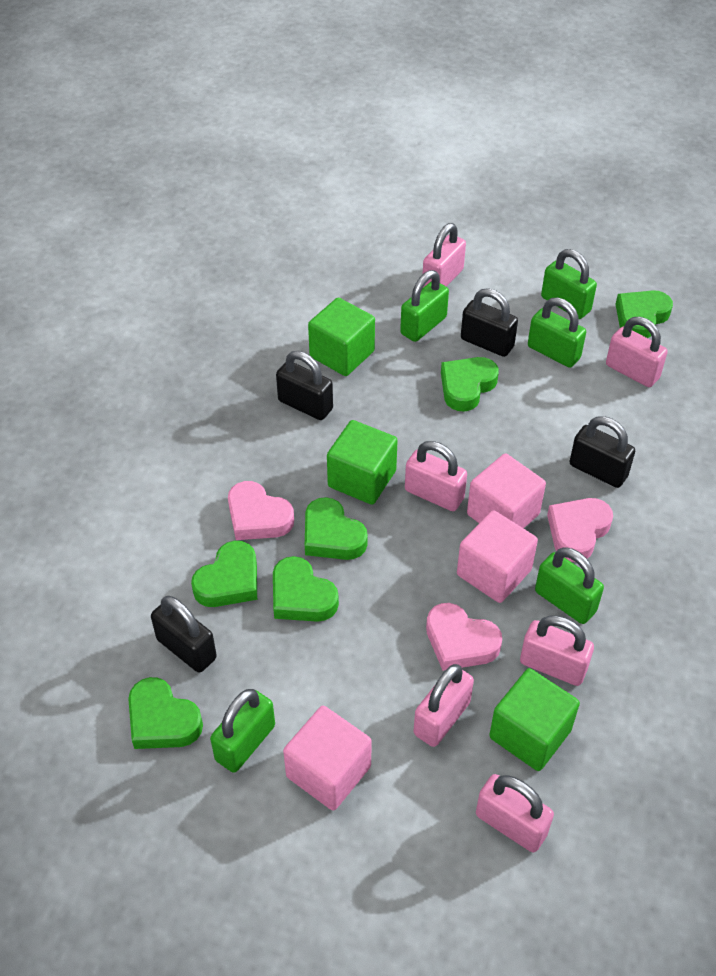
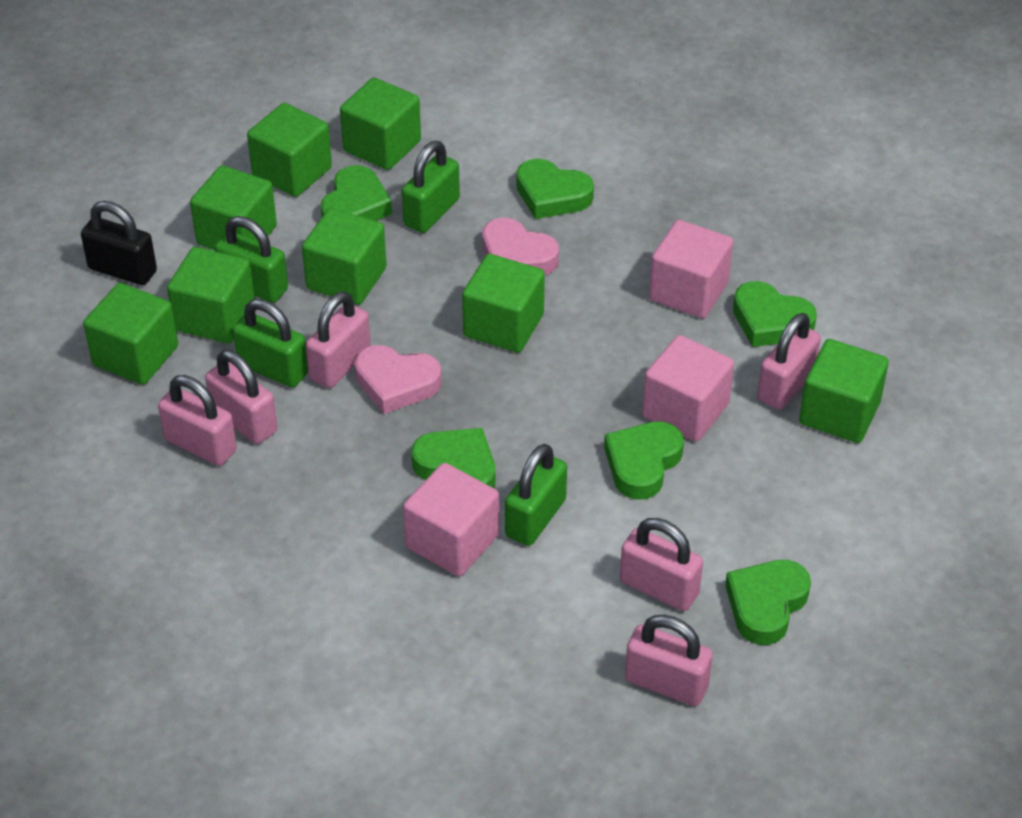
black padlock: [151,596,217,673] [276,351,333,420] [461,288,518,357] [569,416,635,488] = 4 -> [81,201,157,285] = 1
green cube: [308,298,375,376] [327,420,398,505] [489,668,580,771] = 3 -> [83,283,178,385] [167,247,255,343] [190,165,277,250] [247,103,332,197] [302,208,386,305] [340,78,421,170] [462,254,545,353] [799,339,889,443] = 8
green padlock: [210,689,275,773] [400,270,449,342] [528,297,586,368] [535,547,604,624] [541,249,597,319] = 5 -> [215,216,288,303] [233,299,308,388] [402,141,460,233] [505,444,567,546] = 4
pink heart: [228,481,294,540] [426,603,502,671] [547,498,613,562] = 3 -> [354,345,442,414] [483,218,559,275] = 2

